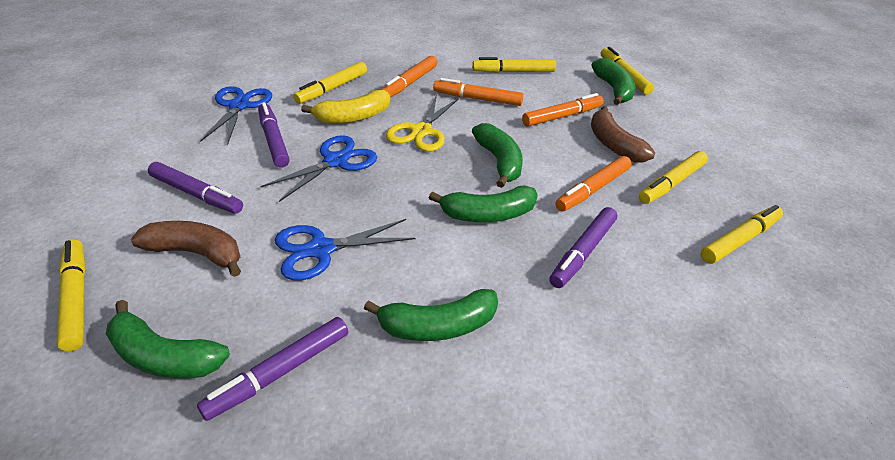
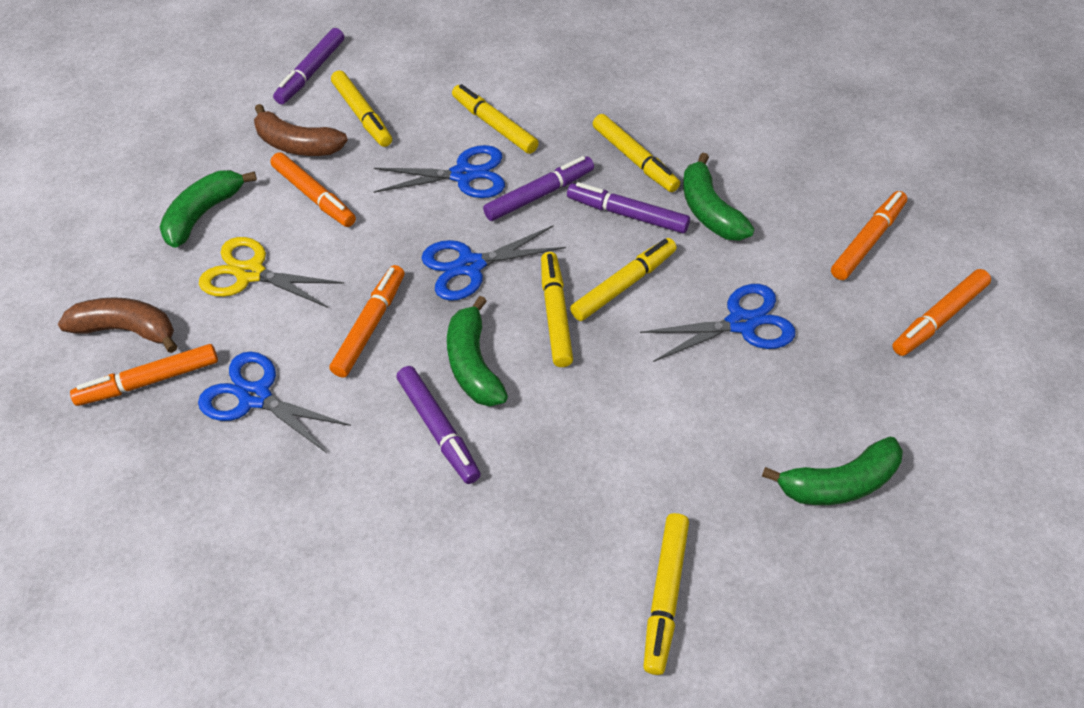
blue scissors: [200,86,272,144] [260,135,377,202] [275,219,416,280] = 3 -> [198,352,351,453] [374,145,505,198] [422,225,566,301] [640,284,796,362] = 4
green banana: [106,300,230,379] [364,289,498,341] [429,186,538,222] [472,123,523,188] [591,58,635,105] = 5 -> [160,170,257,248] [447,296,508,406] [683,153,754,241] [762,437,903,505] = 4
orange marker: [381,56,438,98] [433,78,524,106] [522,93,604,127] [555,156,632,211] = 4 -> [70,344,218,406] [270,152,356,227] [329,265,404,378] [831,191,907,280] [892,269,991,356] = 5
yellow banana: [301,90,390,124] = 1 -> none = 0

